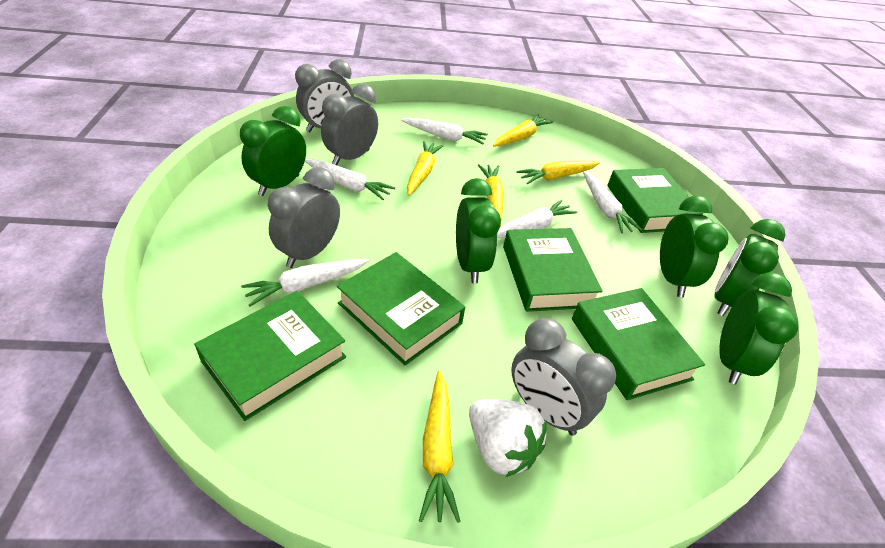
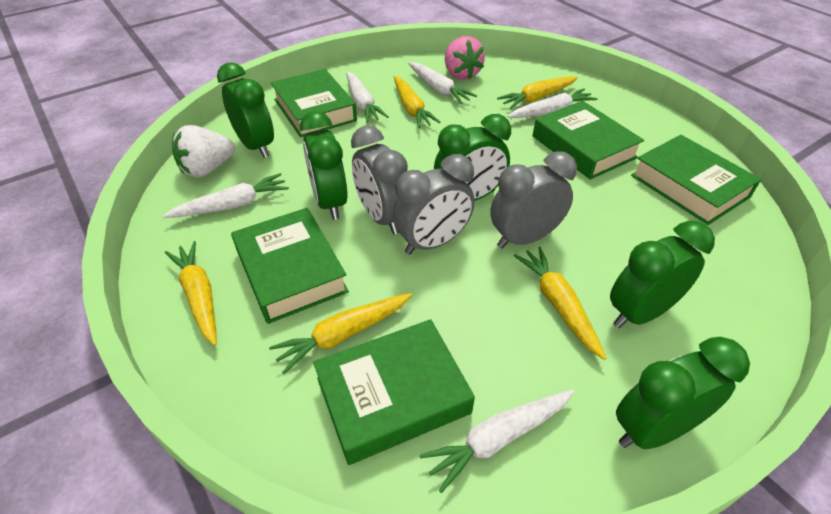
grey clock: [268,167,340,268] [295,59,354,132] [321,84,378,165] [511,318,616,436] = 4 -> [351,126,408,234] [393,154,475,255] [490,151,577,249] = 3
pink strawberry: none = 0 -> [445,36,485,80] = 1

